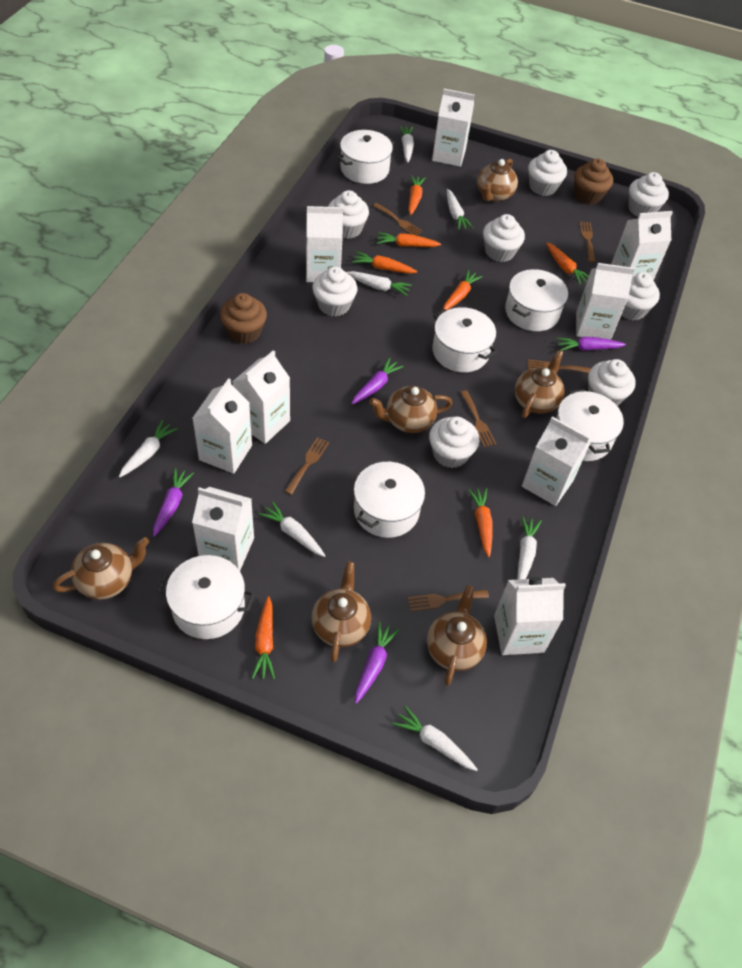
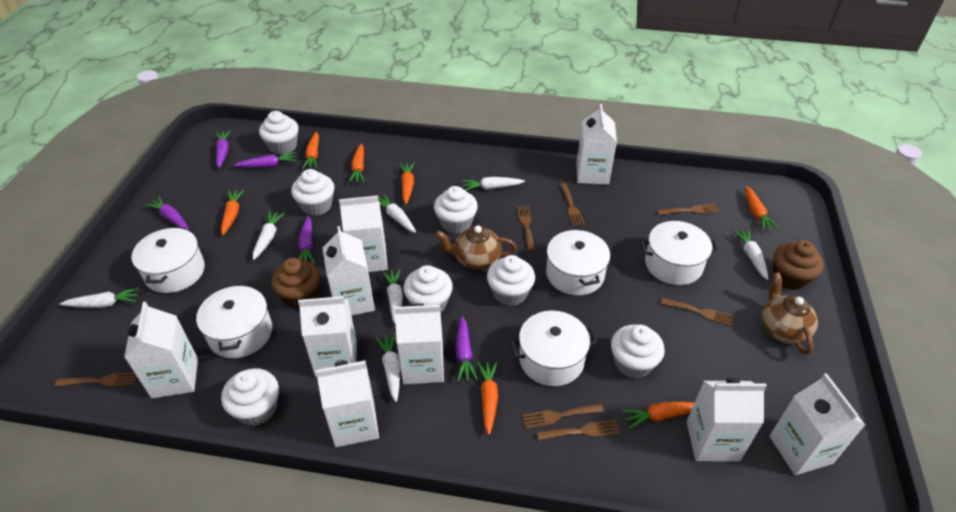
brown fork: [285,437,329,495] [373,203,423,236] [408,590,489,611] [460,390,496,447] [528,360,591,373] [580,222,595,262] = 6 -> [54,372,137,387] [517,206,535,251] [522,404,604,429] [537,420,620,441] [560,183,585,226] [657,204,720,215] [661,298,734,326] = 7
brown teapot: [53,537,149,600] [311,561,371,662] [369,386,453,433] [427,585,487,686] [477,158,518,202] [515,350,565,418] = 6 -> [435,226,517,270] [761,272,818,355] = 2
purple carrot: [153,468,194,537] [351,357,404,404] [355,622,399,704] [557,337,626,351] = 4 -> [145,196,189,230] [216,130,230,168] [234,152,296,168] [299,216,315,264] [455,316,478,382] = 5
white cupcake: [312,267,357,317] [328,190,369,239] [429,416,479,468] [483,214,525,262] [528,150,567,196] [588,359,636,406] [621,272,660,320] [629,172,669,217] = 8 -> [221,368,279,426] [259,111,299,155] [291,169,334,216] [404,265,453,311] [434,186,478,234] [487,255,535,306] [611,324,665,378] = 7
white pot: [158,555,254,639] [337,130,395,184] [354,462,425,538] [432,307,497,372] [505,269,568,331] [556,389,624,461] = 6 -> [131,227,205,293] [196,284,272,358] [511,311,598,386] [546,229,610,295] [640,221,718,285] = 5

